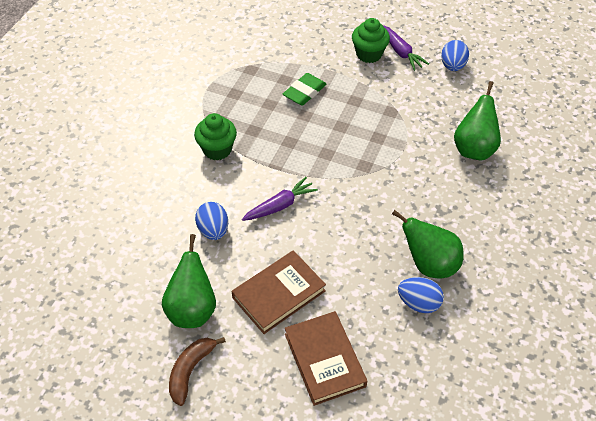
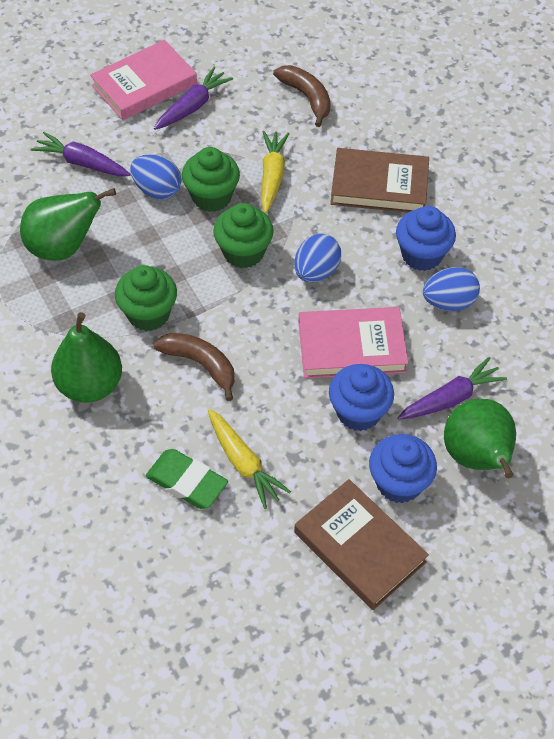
blue cupcake: none = 0 -> [329,364,394,431] [369,434,437,503] [396,206,456,271] = 3
brown banana: [169,337,226,406] = 1 -> [153,333,235,401] [273,65,331,127] = 2
green cupcake: [194,113,237,161] [352,18,390,63] = 2 -> [115,265,177,331] [182,147,240,212] [213,203,274,268] = 3
pink book: none = 0 -> [90,40,197,120] [298,307,408,379] = 2
purple carrot: [242,177,318,221] [383,25,429,71] = 2 -> [31,132,131,176] [154,67,233,130] [397,357,507,420] = 3
yellow carrot: none = 0 -> [208,409,291,509] [261,131,290,213] = 2

